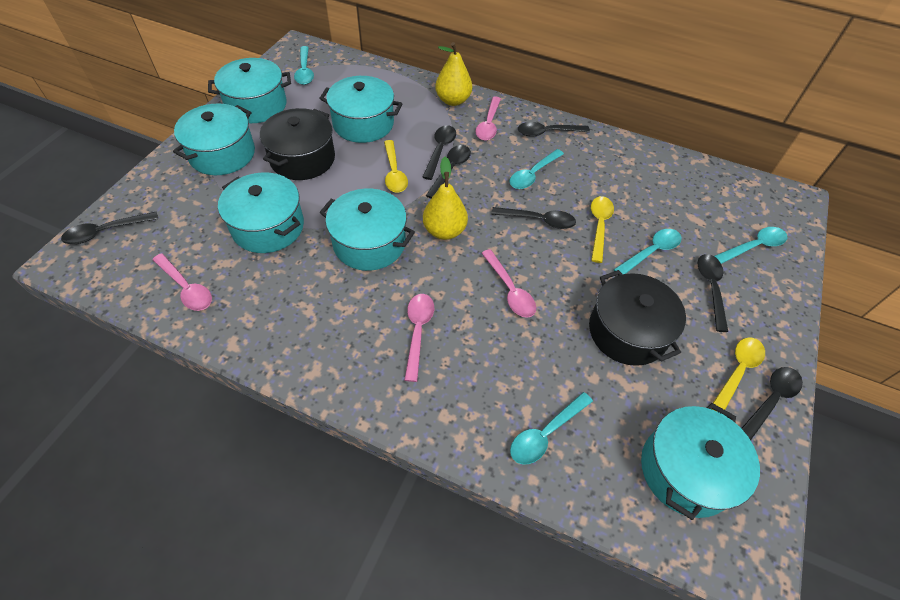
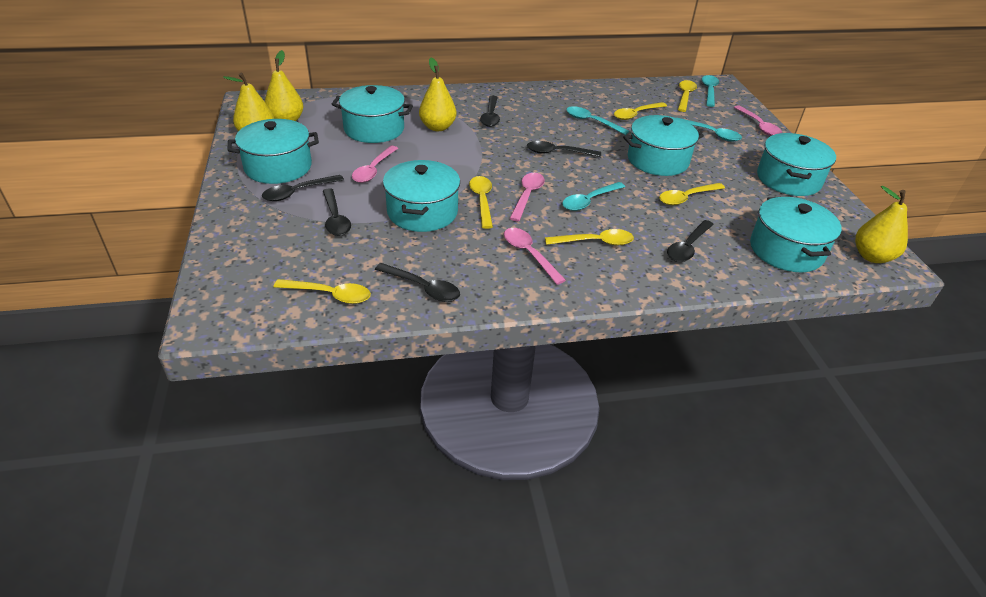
black pot: [260,108,335,180] [589,270,686,366] = 2 -> none = 0
black spoon: [61,212,158,244] [423,125,456,180] [426,145,471,199] [491,207,576,229] [518,122,590,137] [698,254,728,332] [741,367,803,440] = 7 -> [262,175,344,201] [323,188,351,236] [375,263,460,302] [480,96,500,127] [527,141,601,157] [667,220,714,262] = 6
turquoise spoon: [294,46,314,85] [510,149,564,189] [510,392,593,465] [613,229,682,274] [714,227,788,264] = 5 -> [562,182,625,211] [566,106,629,135] [678,118,742,142] [702,75,719,107] = 4
yellow pear: [423,157,468,240] [435,42,472,106] = 2 -> [223,73,274,131] [265,50,303,121] [419,58,457,131] [855,186,908,263] = 4
yellow spoon: [384,140,408,193] [591,196,614,263] [712,337,765,410] = 3 -> [274,279,371,304] [469,176,493,229] [545,229,634,245] [614,102,667,120] [659,183,725,205] [678,80,697,112] = 6

